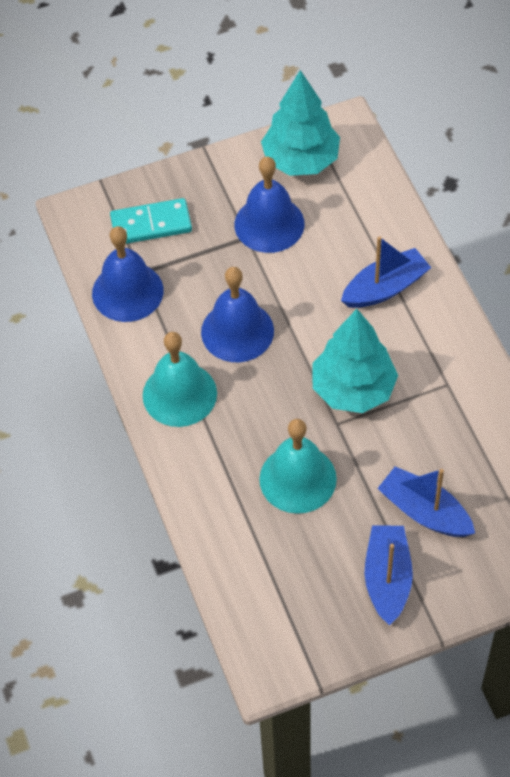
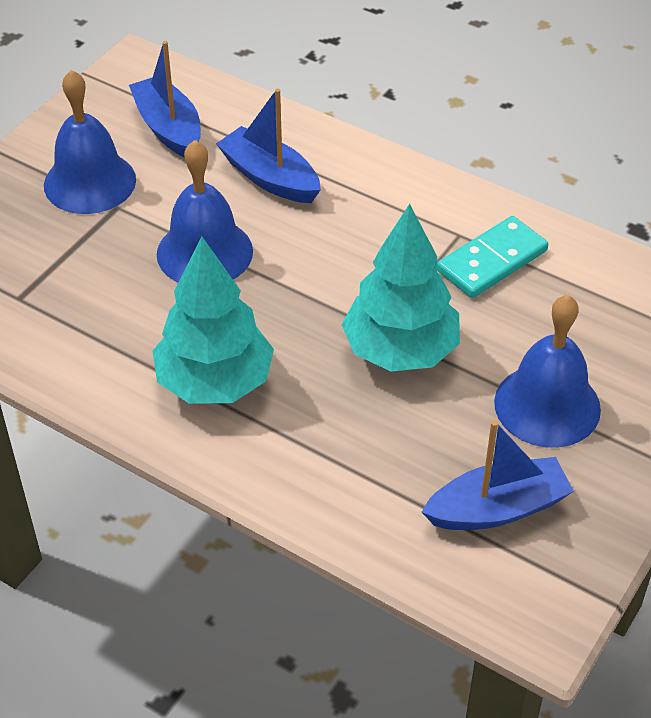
turquoise bell: [143,332,217,427] [259,419,337,514] = 2 -> none = 0

